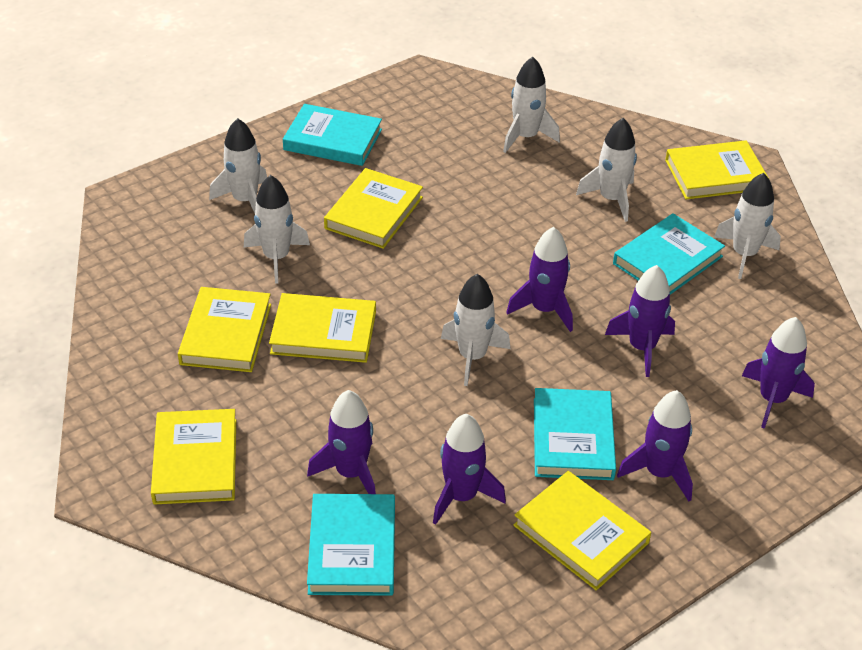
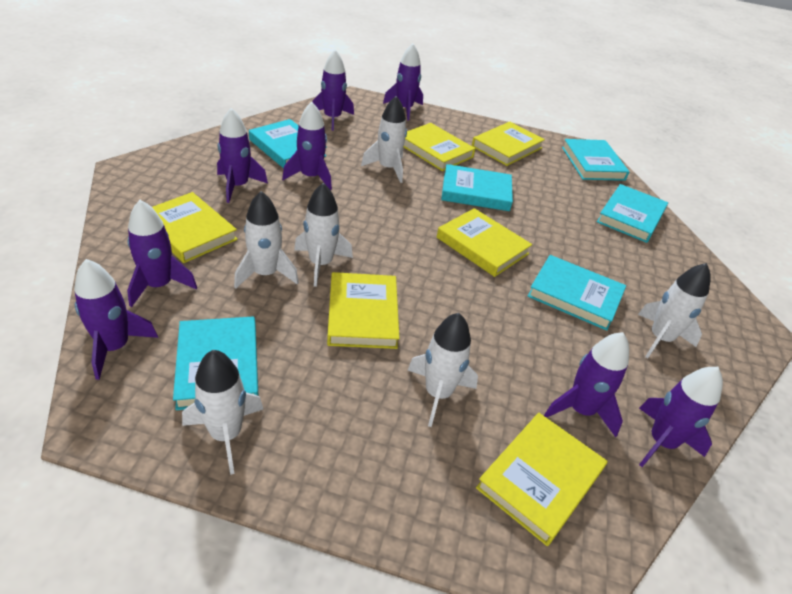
purple rocket: [307,390,376,494] [433,414,506,525] [506,227,573,332] [605,265,675,377] [617,390,693,501] [742,317,815,429] = 6 -> [74,259,158,380] [127,200,197,307] [217,108,268,203] [282,102,332,190] [312,49,354,131] [383,43,423,121] [544,332,629,437] [639,367,723,467] = 8
turquoise book: [283,104,382,166] [307,494,395,596] [534,388,616,480] [613,213,725,295] = 4 -> [173,316,258,410] [249,119,327,169] [441,164,513,211] [528,255,626,331] [562,139,629,181] [597,184,668,243] = 6

